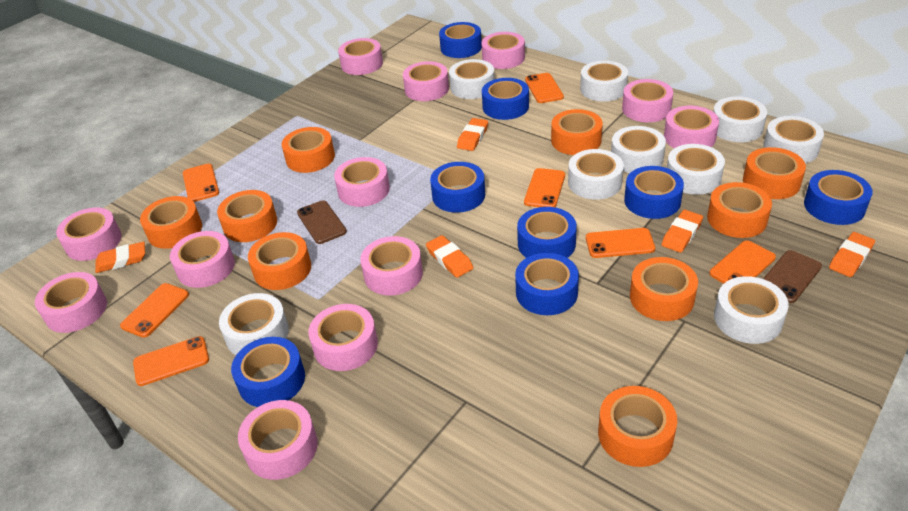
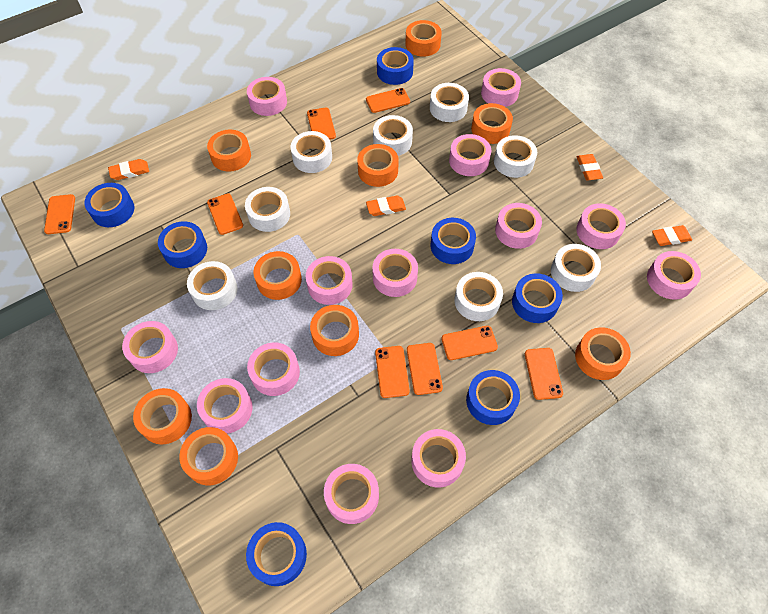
blue tape: [231,337,305,407] [430,162,485,213] [439,22,482,58] [482,78,529,120] [515,253,579,315] [517,207,577,258] [624,166,684,219] [804,170,873,225] = 8 -> [84,183,135,227] [158,221,207,268] [246,522,307,586] [377,47,414,85] [431,218,476,264] [466,370,520,425] [512,273,563,323] = 7
brown phone: [297,200,347,244] [763,250,822,303] = 2 -> none = 0
orange eraser: [95,242,145,273] [426,235,473,278] [457,118,488,151] [662,210,703,253] [829,232,875,277] = 5 -> [108,159,149,180] [366,195,406,216] [576,154,603,180] [652,225,692,246] = 4
orange phone: [120,283,189,338] [133,336,209,386] [183,164,219,202] [524,168,565,207] [525,73,564,103] [586,228,655,258] [709,240,776,284] = 7 -> [44,194,75,234] [207,193,243,235] [307,107,336,140] [366,88,410,113] [375,346,410,398] [407,343,443,395] [441,326,498,360] [525,348,563,400] = 8
pink tape: [35,272,107,333] [56,208,121,261] [170,231,235,288] [238,400,318,480] [308,304,378,371] [334,157,390,207] [338,38,383,75] [360,236,423,295] [403,61,449,101] [481,32,525,69] [622,79,673,122] [664,106,719,148] = 12 -> [122,321,178,373] [197,378,252,434] [247,77,287,116] [247,343,300,396] [306,256,353,305] [324,464,379,524] [372,249,418,297] [411,429,466,488] [449,134,491,176] [481,68,521,107] [495,203,542,249] [576,203,626,249] [647,251,701,300] = 13
white tape: [219,293,289,355] [449,59,495,99] [568,149,624,200] [580,60,628,102] [611,126,666,173] [667,144,725,195] [713,97,767,142] [714,276,789,344] [763,116,824,163] = 9 -> [187,261,237,310] [245,187,290,232] [291,131,332,173] [373,115,413,156] [430,83,469,122] [454,272,503,321] [494,135,537,178] [551,244,601,292] = 8

